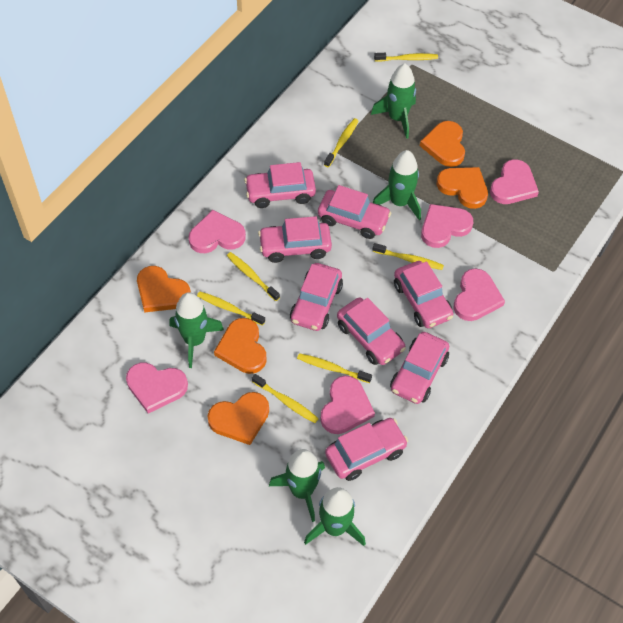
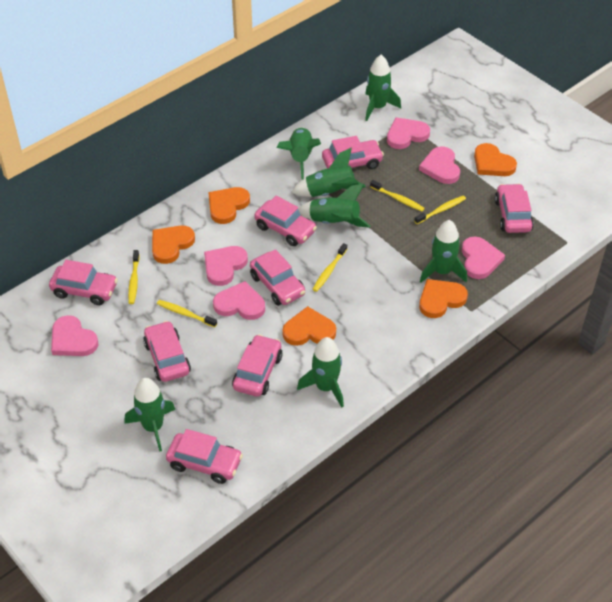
green rocket: [170,292,224,368] [269,449,325,522] [304,487,366,546] [371,63,416,139] [373,150,421,221] = 5 -> [125,378,175,452] [277,127,321,180] [291,147,366,197] [297,337,344,407] [298,184,370,228] [365,55,401,121] [420,220,467,283] = 7
yellow toothbrush: [197,291,265,326] [227,252,280,301] [252,374,319,423] [297,353,372,383] [324,118,358,167] [373,243,444,270] [374,53,438,62] = 7 -> [128,250,140,304] [157,300,217,327] [312,243,347,292] [370,180,425,211] [414,196,466,224] = 5

